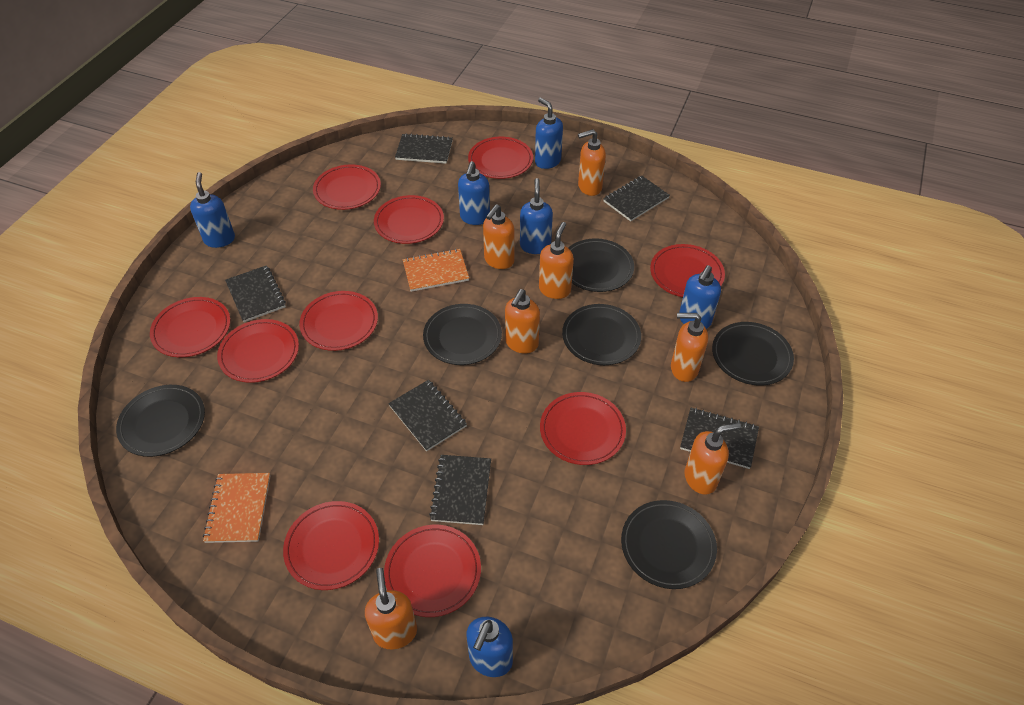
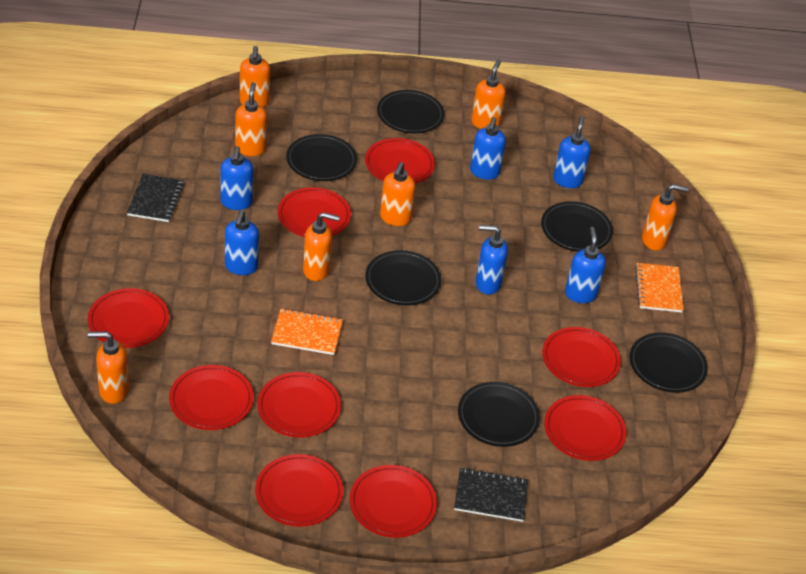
black notebook: [225,265,286,322] [388,380,467,451] [395,133,453,164] [429,455,491,525] [603,176,670,222] [680,408,759,469] = 6 -> [127,174,184,222] [454,467,528,522] = 2
red plate: [150,297,230,357] [217,319,299,383] [283,501,379,590] [299,291,378,351] [313,164,381,210] [374,195,444,244] [384,525,481,617] [468,137,533,179] [540,392,626,465] [650,244,725,297] = 10 -> [88,288,169,348] [169,365,254,430] [255,454,343,527] [257,372,341,438] [278,187,351,237] [350,465,437,538] [365,138,435,184] [542,327,621,387] [544,395,626,461] = 9

